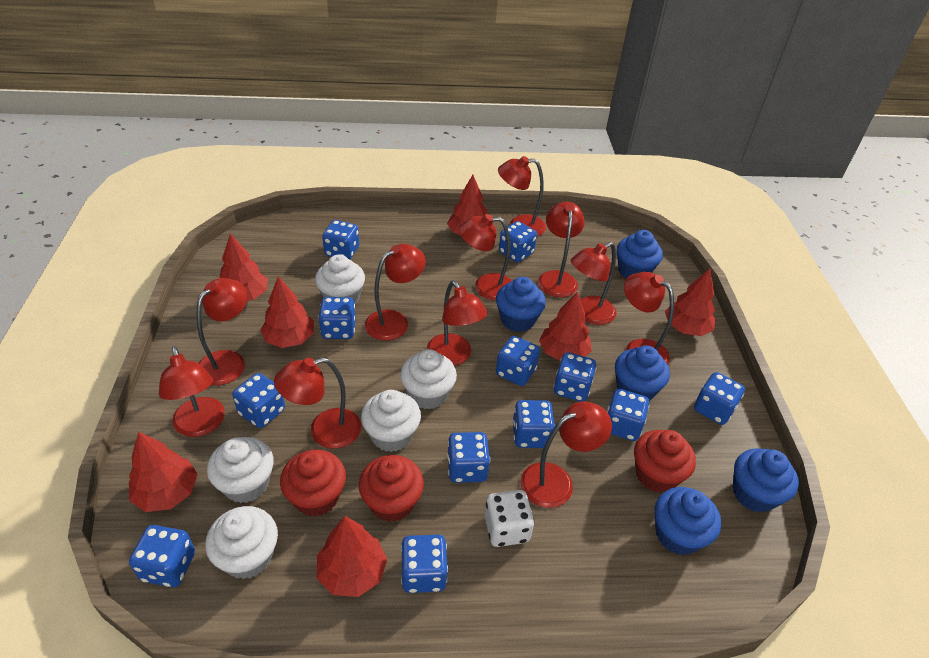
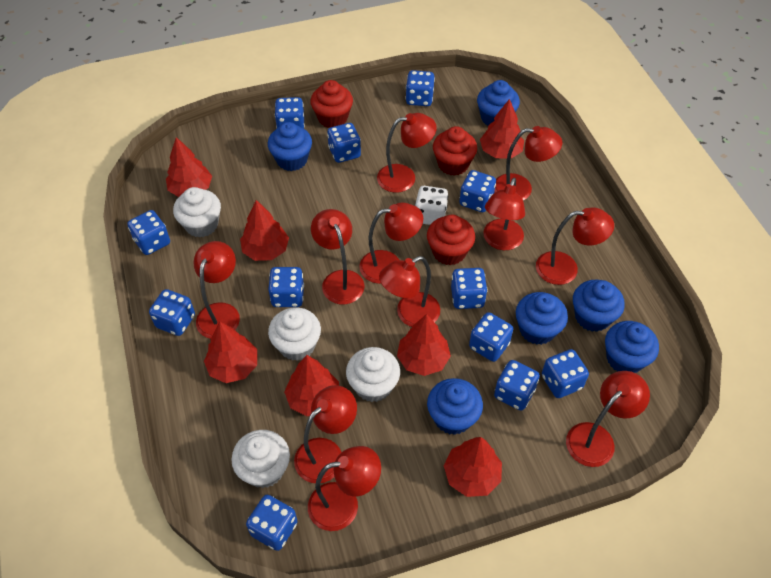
blue cupcake: [496,277,546,332] [615,346,670,401] [617,230,663,278] [655,487,721,555] [733,448,799,513] = 5 -> [268,122,312,171] [427,378,483,435] [477,80,520,126] [516,292,568,345] [573,280,625,332] [605,321,659,373] = 6
white cupcake: [205,506,278,579] [207,437,274,503] [315,255,365,304] [361,390,421,452] [400,349,457,410] = 5 -> [173,187,221,238] [231,430,290,488] [268,308,321,361] [346,347,400,402] = 4

